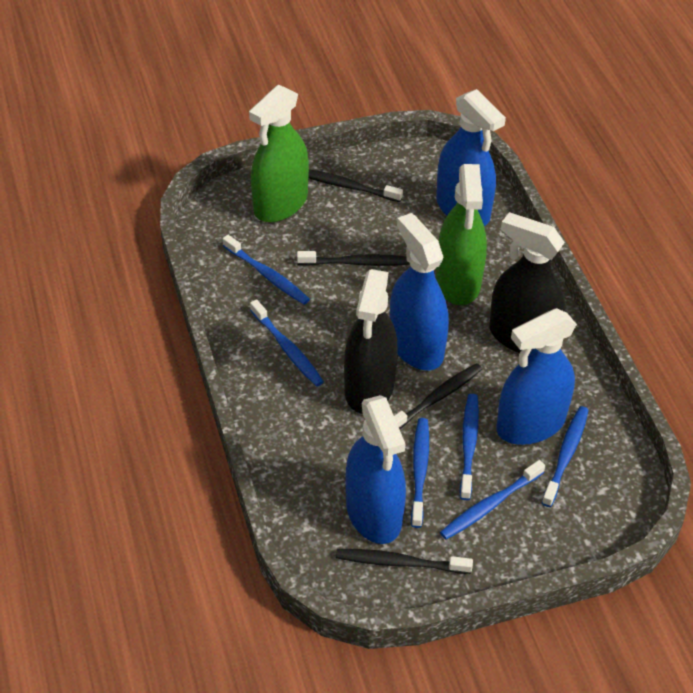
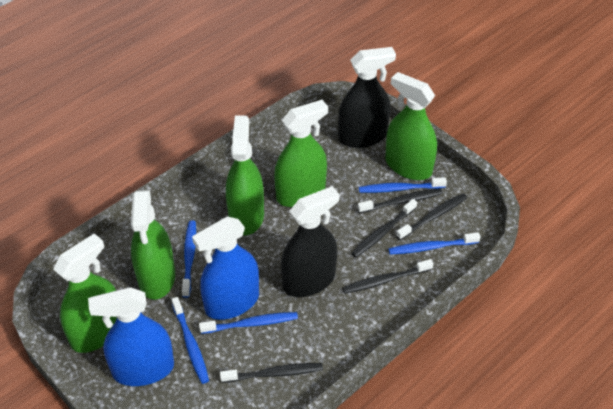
black toothbrush: [297,251,410,266] [308,169,403,202] [336,549,473,574] [394,363,482,429] = 4 -> [220,363,323,383] [343,259,434,294] [351,199,417,258] [358,188,443,213] [396,194,467,240] = 5
blue spray bottle: [345,395,406,544] [390,213,449,370] [436,89,506,226] [496,308,577,445] = 4 -> [88,287,174,386] [192,217,259,320] = 2
blue toothbrush: [223,235,310,305] [250,299,324,387] [411,418,429,528] [440,460,545,539] [460,394,479,500] [542,406,589,507] = 6 -> [171,297,209,384] [182,220,196,298] [199,312,298,334] [359,177,447,193] [389,232,480,255] = 5
green spray bottle: [249,85,309,222] [436,164,487,305] = 2 -> [53,234,117,353] [131,190,175,300] [226,116,264,235] [274,100,328,207] [385,72,437,180] = 5

